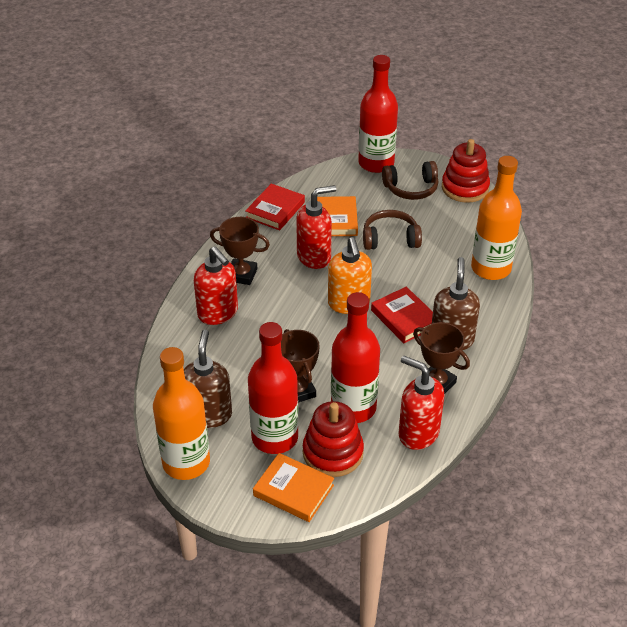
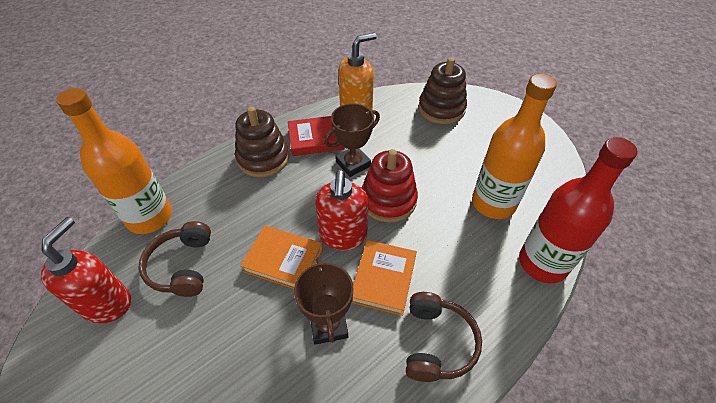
brown soap dispenser: [184,330,232,428] [432,257,480,350] = 2 -> none = 0
brown stacking toy: none = 0 -> [235,107,289,177] [418,57,467,124] = 2
brown trophy: [210,217,270,285] [281,329,320,403] [413,322,470,394] = 3 -> [294,257,354,345] [324,104,380,177] = 2
red book: [245,184,305,230] [371,287,433,343] = 2 -> [288,116,344,156] = 1
red bottle: [248,322,299,454] [331,292,380,423] [358,55,398,173] = 3 -> [519,137,638,283] = 1
red soap dispenser: [194,246,238,325] [296,185,336,269] [399,356,444,450] = 3 -> [41,217,131,323] [315,170,368,250] = 2
red stacking toy: [303,401,364,477] [442,139,490,203] = 2 -> [362,149,418,223] = 1

